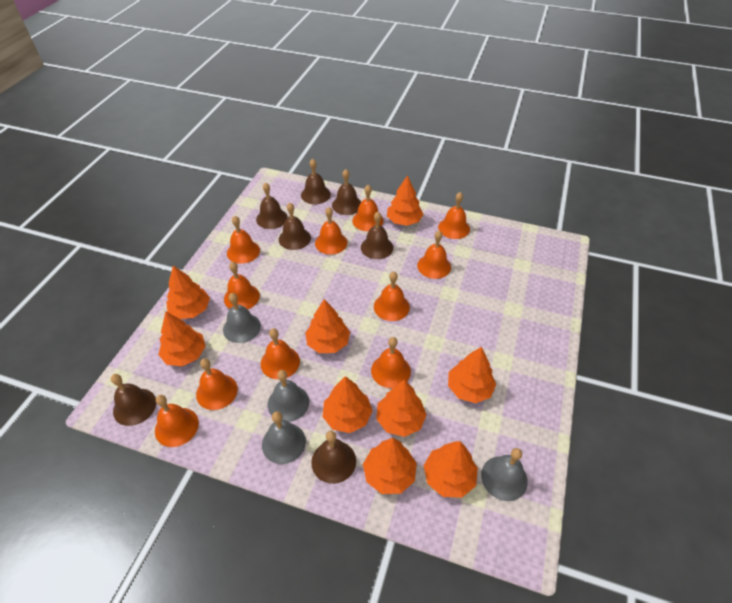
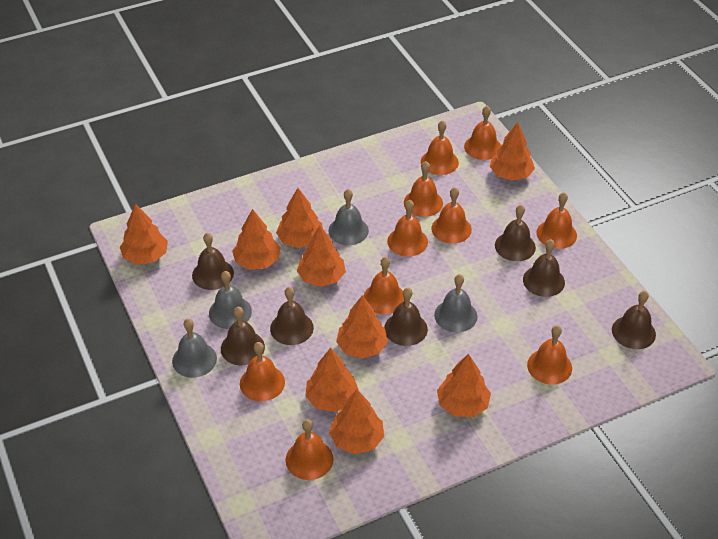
orange bell: [155,395,199,447] [196,358,238,410] [224,262,260,309] [227,216,260,264] [261,328,300,379] [315,207,347,255] [352,185,384,231] [371,337,411,388] [374,272,410,321] [417,230,451,279] [438,192,470,239] = 11 -> [240,342,285,401] [286,419,333,480] [363,256,405,314] [387,200,428,256] [404,161,443,217] [421,120,459,175] [431,187,472,244] [464,106,501,160] [527,325,572,384] [536,192,577,249] = 10

